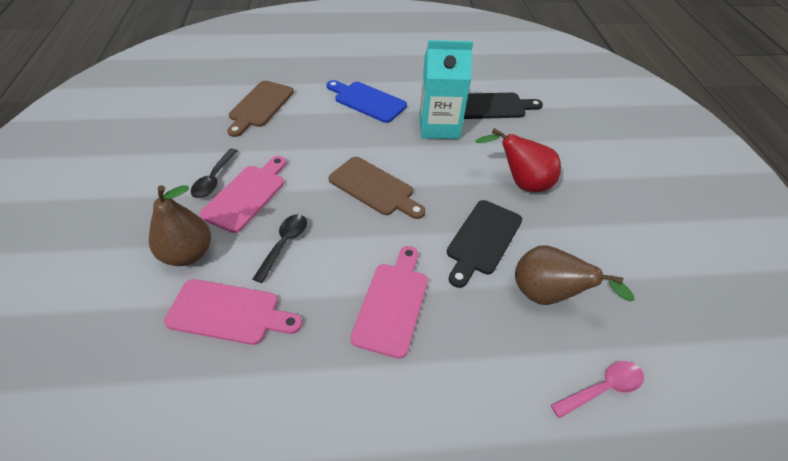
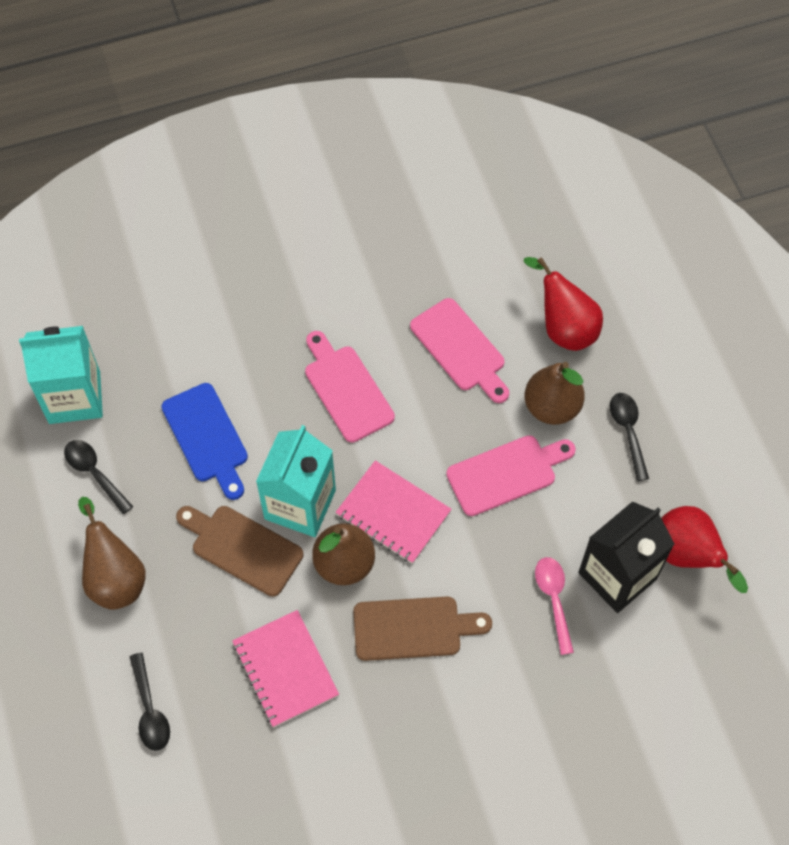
black carton: none = 0 -> [579,502,674,613] = 1
black cutting board: [447,200,522,288] [464,93,543,119] = 2 -> none = 0
black spoon: [191,149,238,198] [253,214,307,283] = 2 -> [64,440,133,514] [130,653,170,751] [610,393,649,481] = 3
brown pear: [149,185,211,266] [515,245,635,305] = 2 -> [78,497,146,610] [312,523,375,585] [524,362,585,425] = 3
pink notebook: none = 0 -> [232,610,339,727] [336,461,452,564] = 2
red pear: [475,128,561,192] = 1 -> [524,257,603,351] [661,506,748,593] = 2
turquoise carton: [419,40,473,139] = 1 -> [19,326,103,424] [256,425,336,537] = 2

